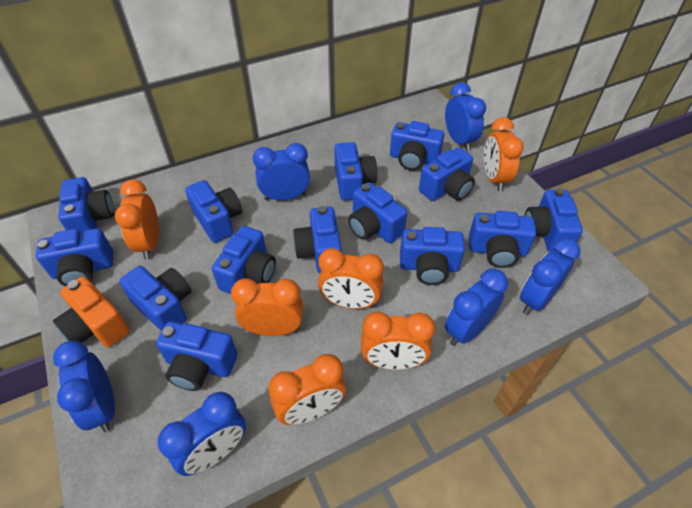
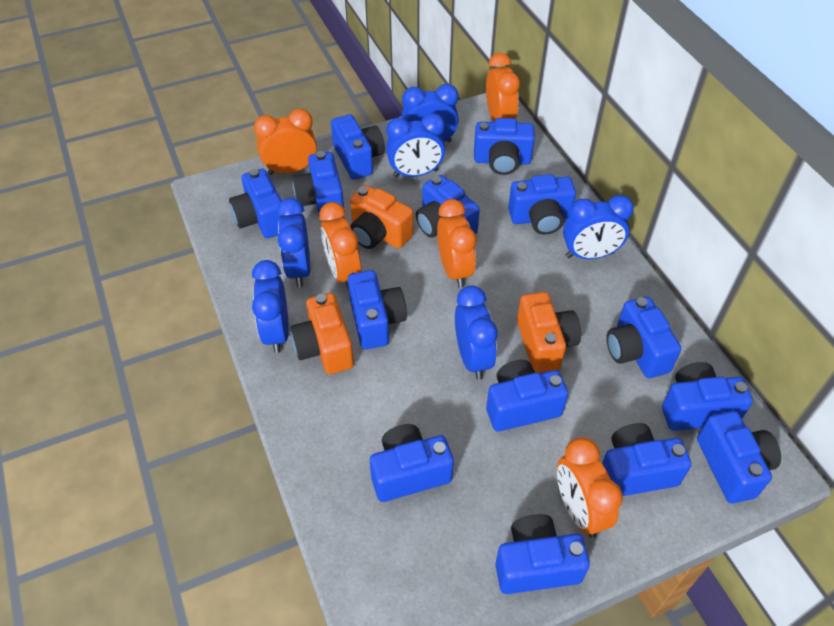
orange camera: [53,276,130,347] = 1 -> [290,293,354,374] [350,185,413,249] [517,292,581,373] = 3
orange clock: [115,180,159,260] [231,278,303,336] [268,354,346,425] [318,248,384,309] [361,311,435,370] [484,117,524,191] = 6 -> [254,109,317,175] [319,202,361,290] [437,199,476,288] [486,53,520,122] [557,437,623,538] = 5

